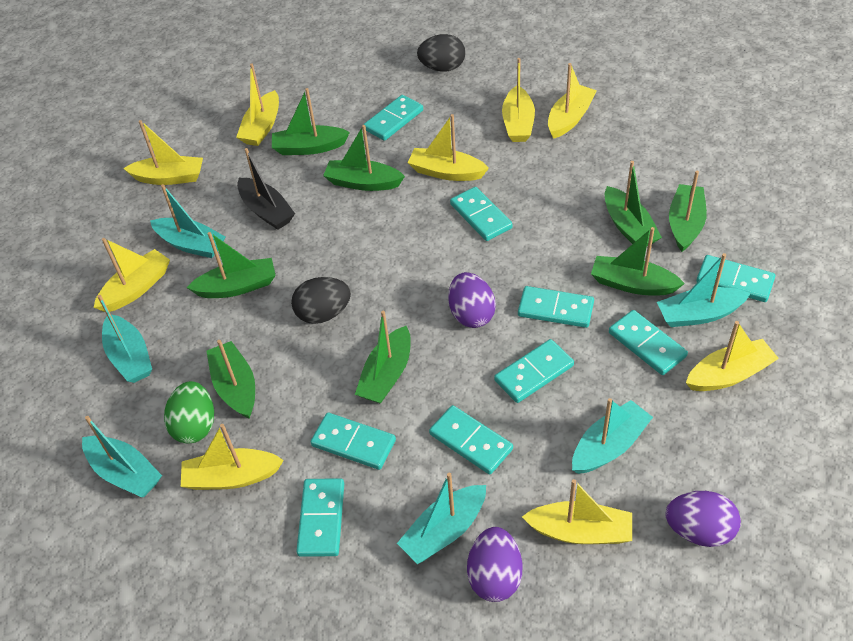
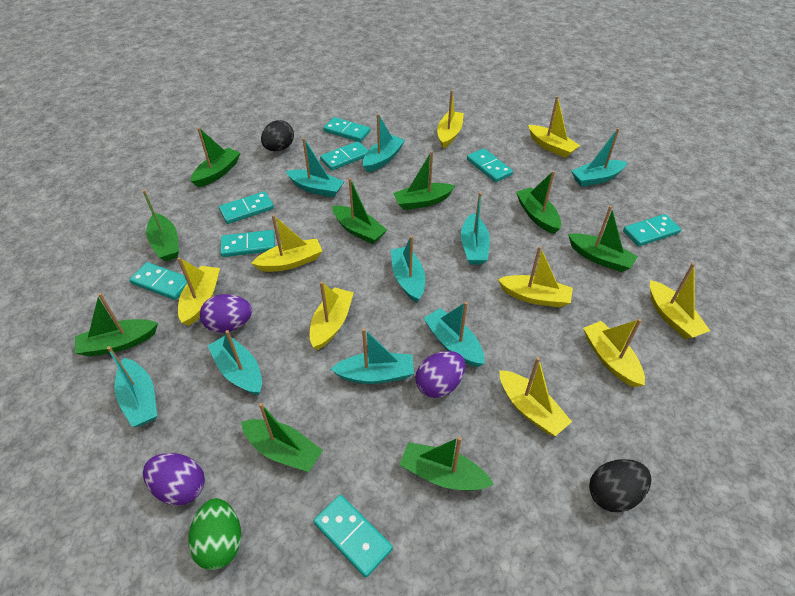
black boat: [237,148,295,230] = 1 -> none = 0
green boat: [186,232,276,298] [207,340,255,419] [272,88,350,155] [323,125,405,191] [355,311,411,404] [591,227,685,295] [605,161,662,246] [669,171,707,252] = 8 -> [75,293,158,357] [143,190,179,261] [191,127,240,187] [241,403,323,472] [332,178,387,244] [393,151,455,210] [400,437,494,491] [516,171,561,234] [568,206,638,272] = 9
turquoise boat: [82,416,162,497] [97,295,152,383] [150,184,225,258] [397,473,486,564] [572,398,653,474] [657,253,751,327] = 6 -> [107,346,157,427] [208,330,262,395] [286,138,345,198] [331,328,414,384] [363,114,405,172] [391,236,425,303] [423,302,485,367] [461,192,490,265] [571,128,627,187] = 9
turquoise domino: [296,478,344,557] [311,413,396,470] [363,95,423,141] [429,405,513,475] [450,187,513,241] [494,339,574,403] [518,286,594,328] [609,310,688,375] [696,255,775,302] = 9 -> [129,262,187,300] [219,191,274,224] [220,230,275,257] [313,495,393,577] [320,141,368,171] [323,117,371,142] [467,148,513,182] [623,214,681,246] = 8

